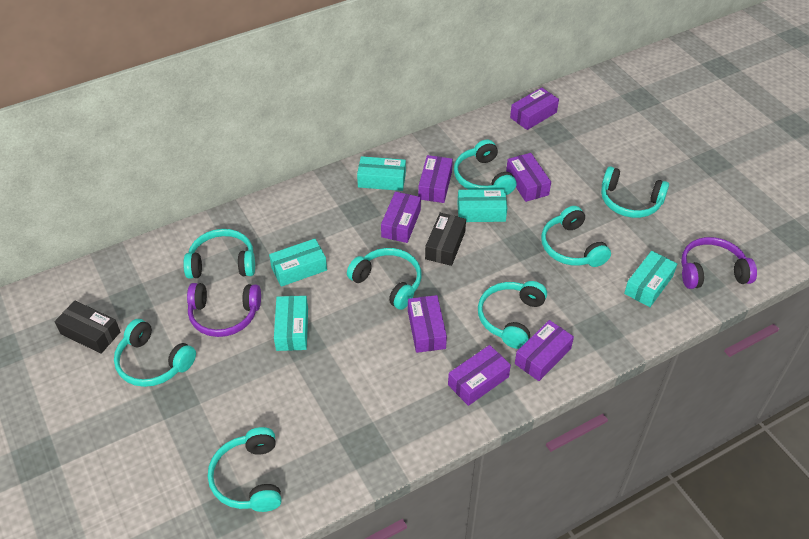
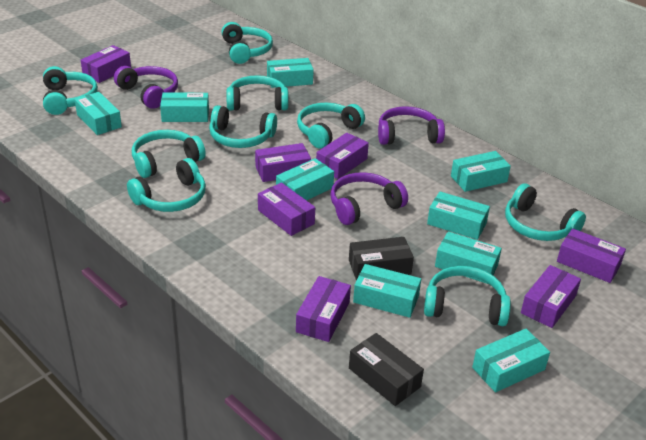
purple headphones: [187,283,261,337] [681,237,757,289] = 2 -> [114,66,178,109] [330,172,408,225] [378,106,445,145] = 3
turquoise box: [269,239,327,287] [274,296,308,351] [357,156,406,191] [457,189,507,222] [624,251,677,307] = 5 -> [75,92,122,135] [160,93,209,122] [267,58,314,88] [276,158,334,200] [353,264,421,318] [427,192,490,240] [435,232,502,284] [451,151,511,192] [472,329,550,392] = 9
turquoise headphones: [114,319,196,387] [183,229,255,279] [208,427,281,512] [347,248,421,310] [454,140,517,195] [478,281,547,349] [541,206,611,267] [601,166,669,218] = 8 -> [43,66,98,115] [127,158,206,212] [132,130,206,178] [209,105,277,148] [221,22,273,64] [226,75,289,111] [297,103,365,149] [424,266,511,326] [505,183,586,241] = 9

